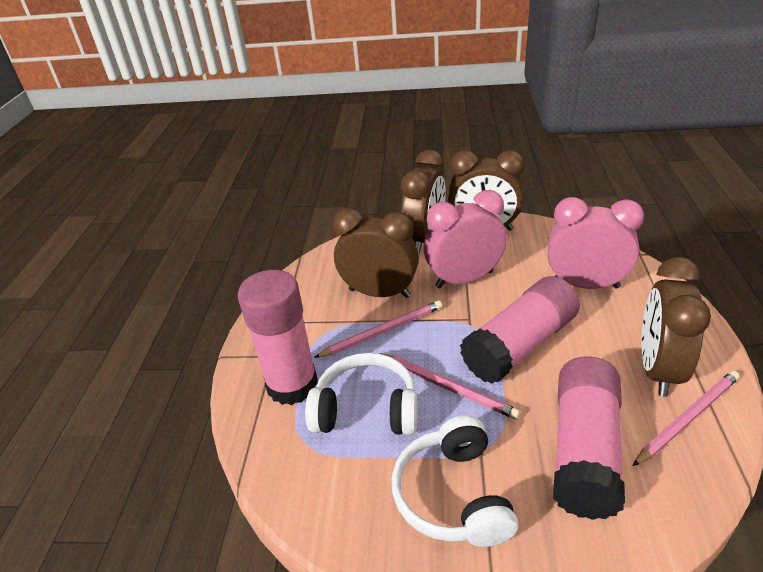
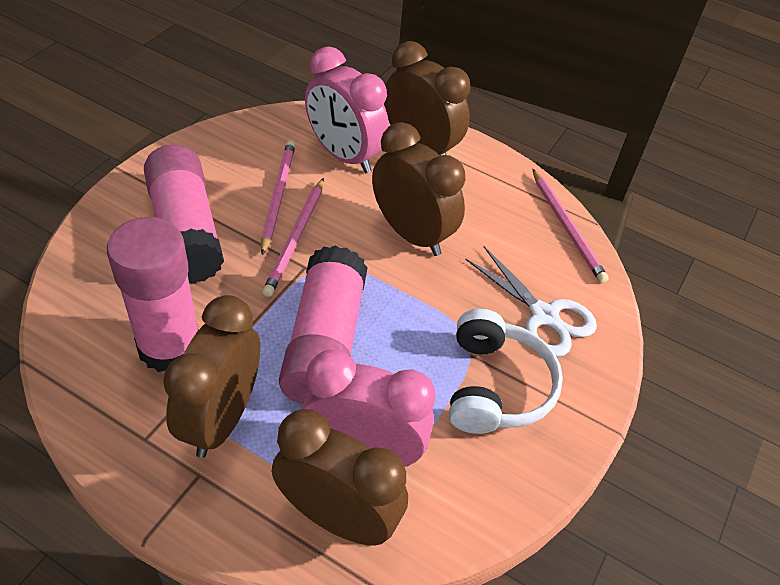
white headphones: [305,353,418,435] [392,415,518,547] = 2 -> [449,309,563,434] = 1
white scissors: none = 0 -> [465,246,597,357] = 1

